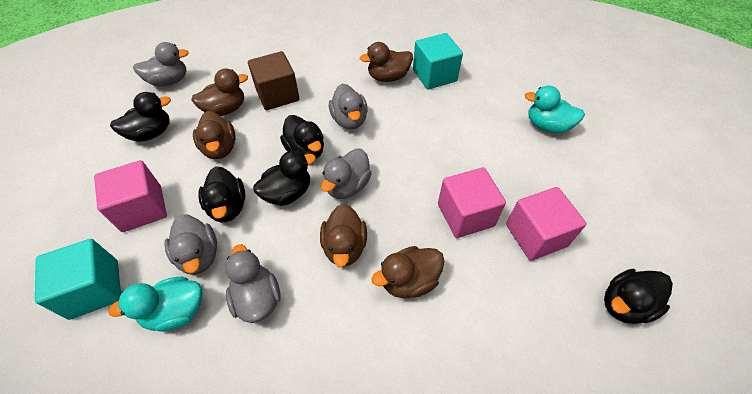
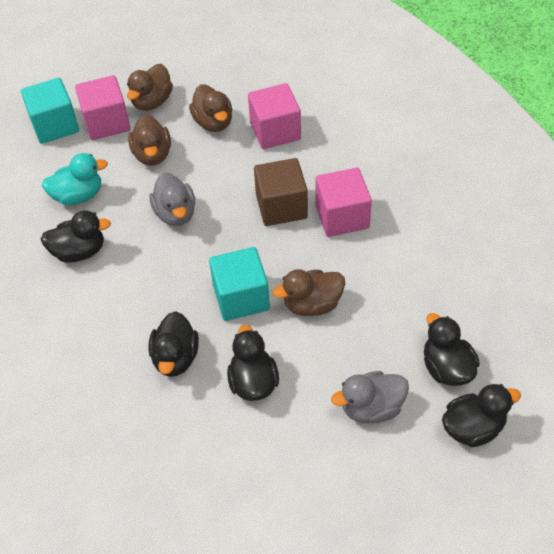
brown duck: [191,68,248,116] [193,111,236,159] [320,204,367,267] [360,42,413,82] [371,246,444,298] = 5 -> [127,64,173,111] [128,114,171,165] [189,84,233,132] [273,269,345,316] = 4
grey duck: [133,42,189,87] [164,214,217,275] [225,244,281,323] [321,148,372,199] [329,84,368,129] = 5 -> [150,173,195,226] [331,371,409,423] = 2
turquoise duck: [108,277,202,332] [525,86,585,133] = 2 -> [42,153,108,205] = 1

